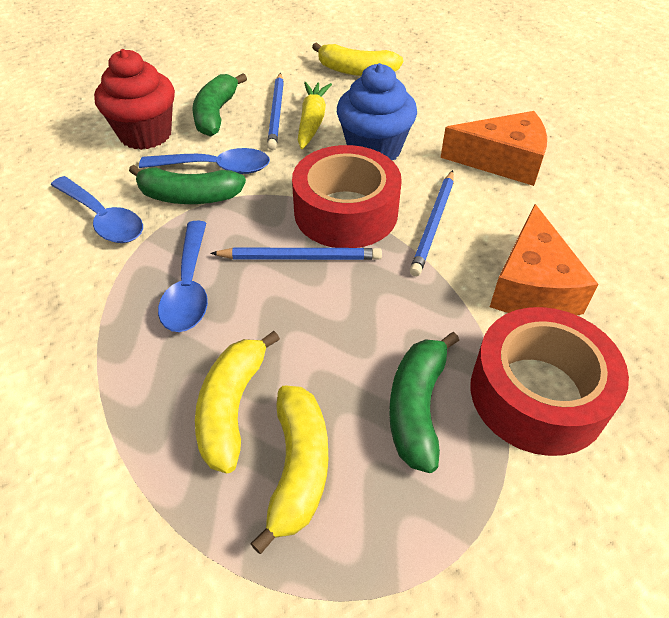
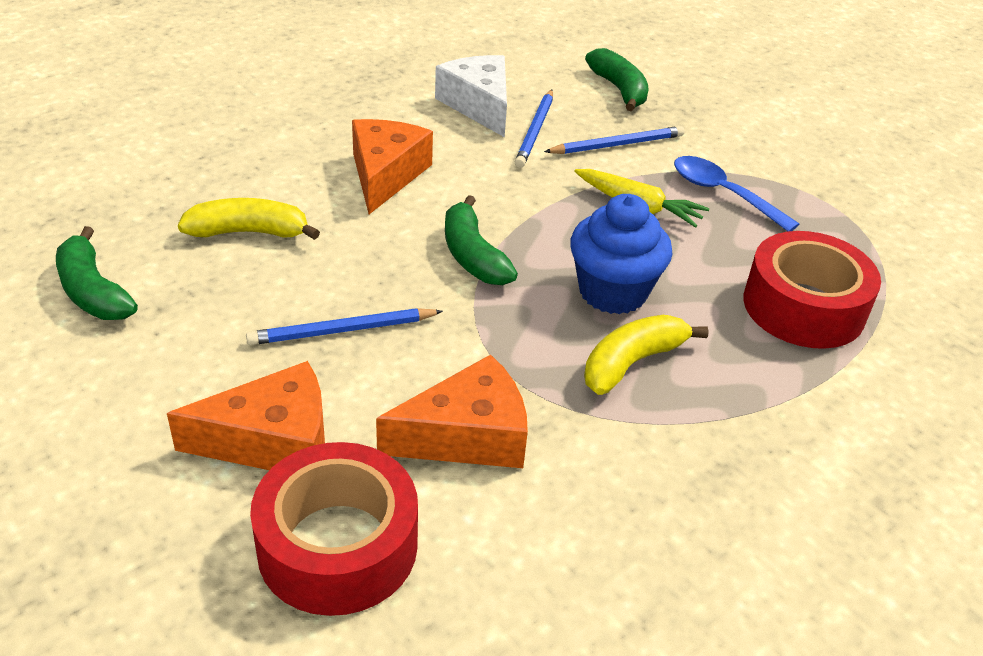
blue spoon: [51,176,143,243] [139,148,270,174] [158,221,208,332] = 3 -> [674,156,799,231] = 1
orange cheese: [441,111,547,186] [490,204,598,315] = 2 -> [167,361,325,470] [352,119,433,214] [376,355,528,468] = 3
red cupcake: [94,49,175,150] = 1 -> none = 0
white cheese: none = 0 -> [435,55,507,137] = 1
yellow banana: [195,331,280,473] [250,385,328,554] [312,42,403,76] = 3 -> [178,198,320,240] [584,315,709,395] = 2

